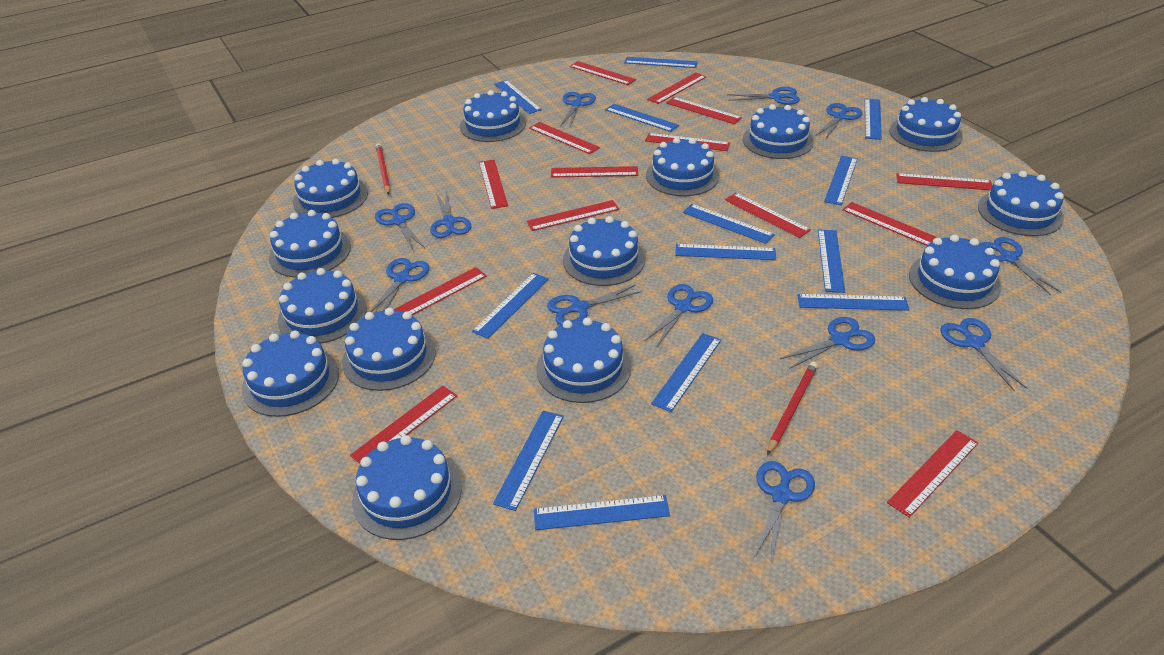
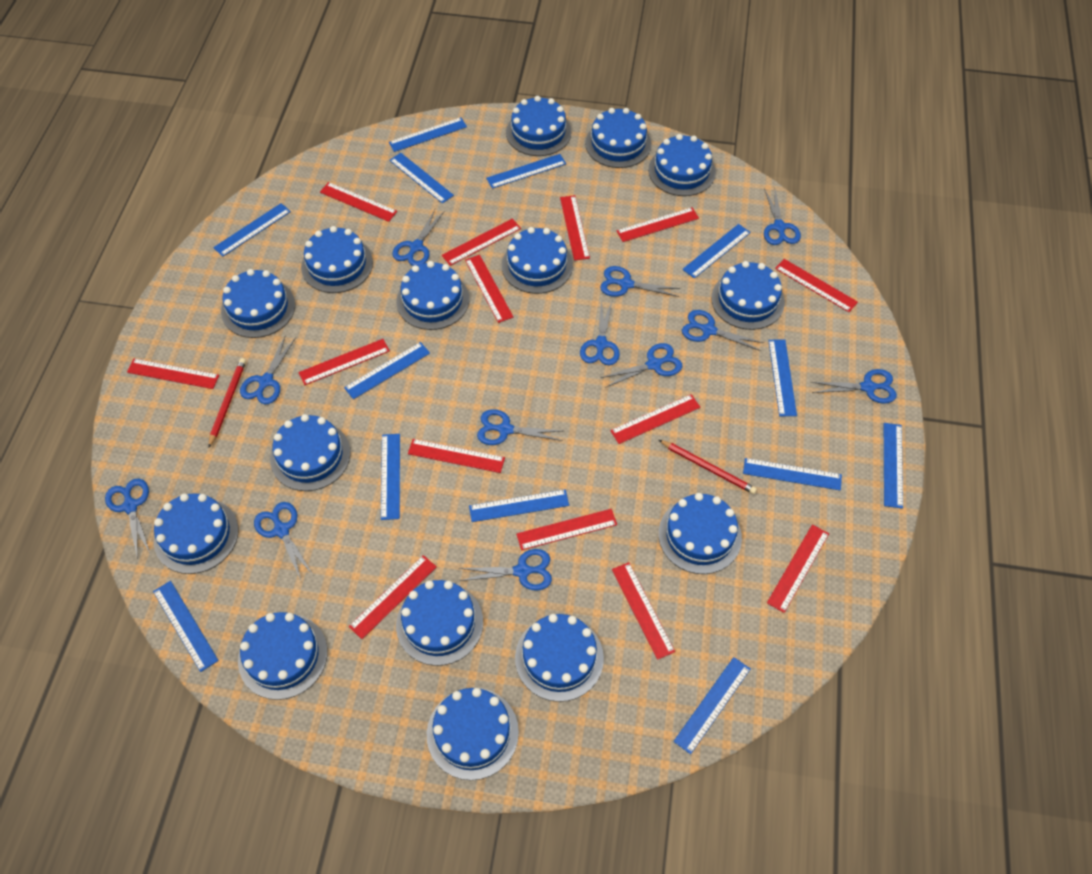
blue cake: [242,331,339,417] [269,210,351,277] [278,268,367,344] [293,159,368,218] [342,308,436,391] [352,435,462,540] [460,90,526,142] [536,317,631,403] [563,216,645,286] [646,138,719,196] [743,104,814,159] [889,97,963,152] [909,235,1001,309] [978,171,1064,236] = 14 -> [154,493,239,574] [221,269,295,338] [238,612,327,700] [270,414,351,491] [301,226,373,293] [396,261,469,330] [396,580,483,666] [427,688,519,780] [502,227,573,294] [506,96,572,156] [515,614,604,702] [585,108,651,168] [648,134,716,196] [658,493,742,574] [711,261,785,330] = 15

